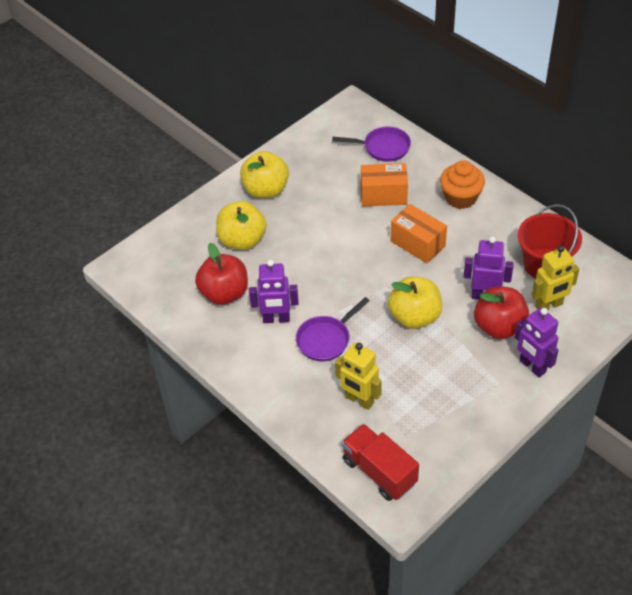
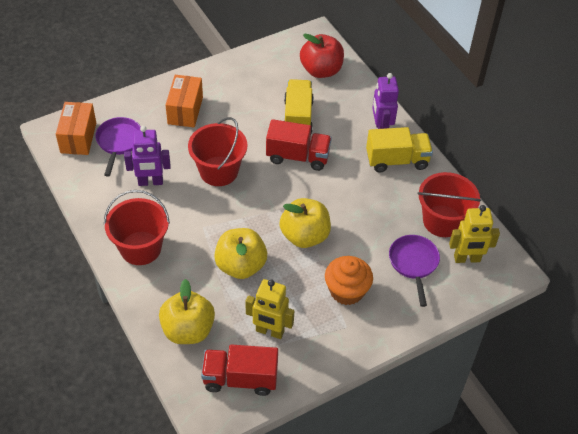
purple robot: [249,260,299,323] [463,236,514,300] [514,308,559,377] = 3 -> [124,126,170,186] [372,73,399,129] = 2
red apple: [195,243,248,305] [474,286,529,339] = 2 -> [300,34,344,78] = 1
red bucket: [518,204,582,278] = 1 -> [104,190,170,265] [188,117,247,186] [417,172,481,237] = 3
red truck: [342,424,419,501] = 1 -> [201,345,278,396] [266,119,332,171] = 2
yellow truck: none = 0 -> [284,79,314,134] [366,127,433,173] = 2

